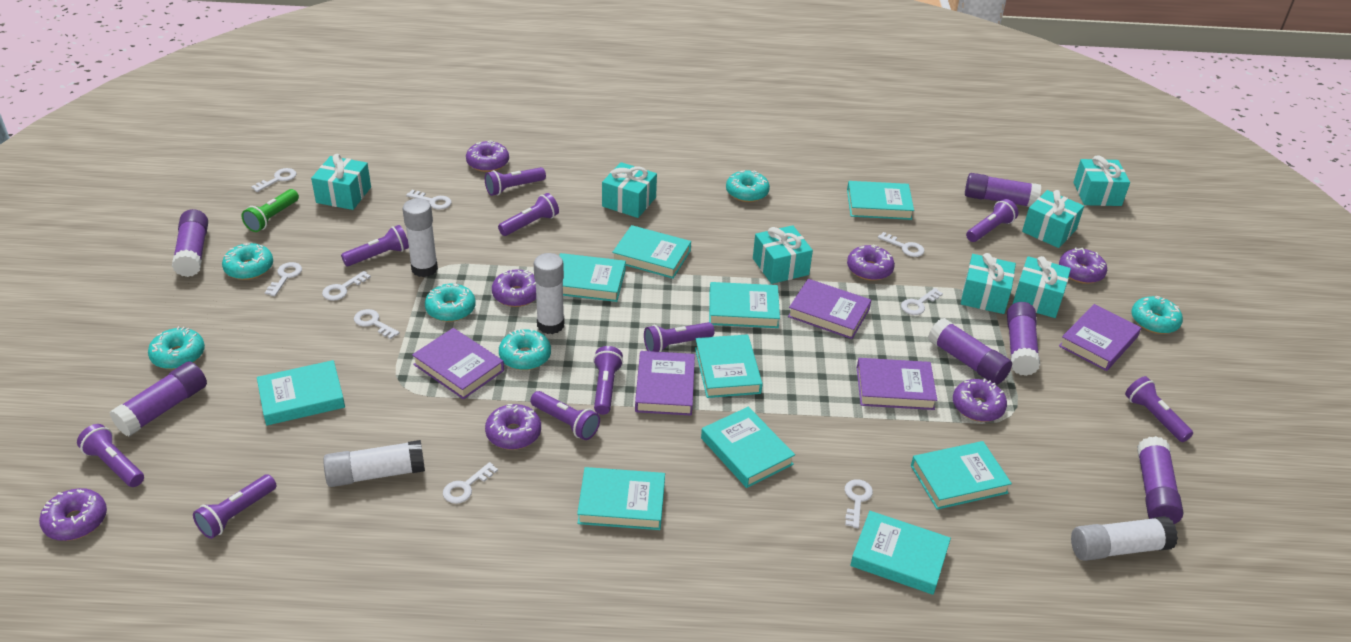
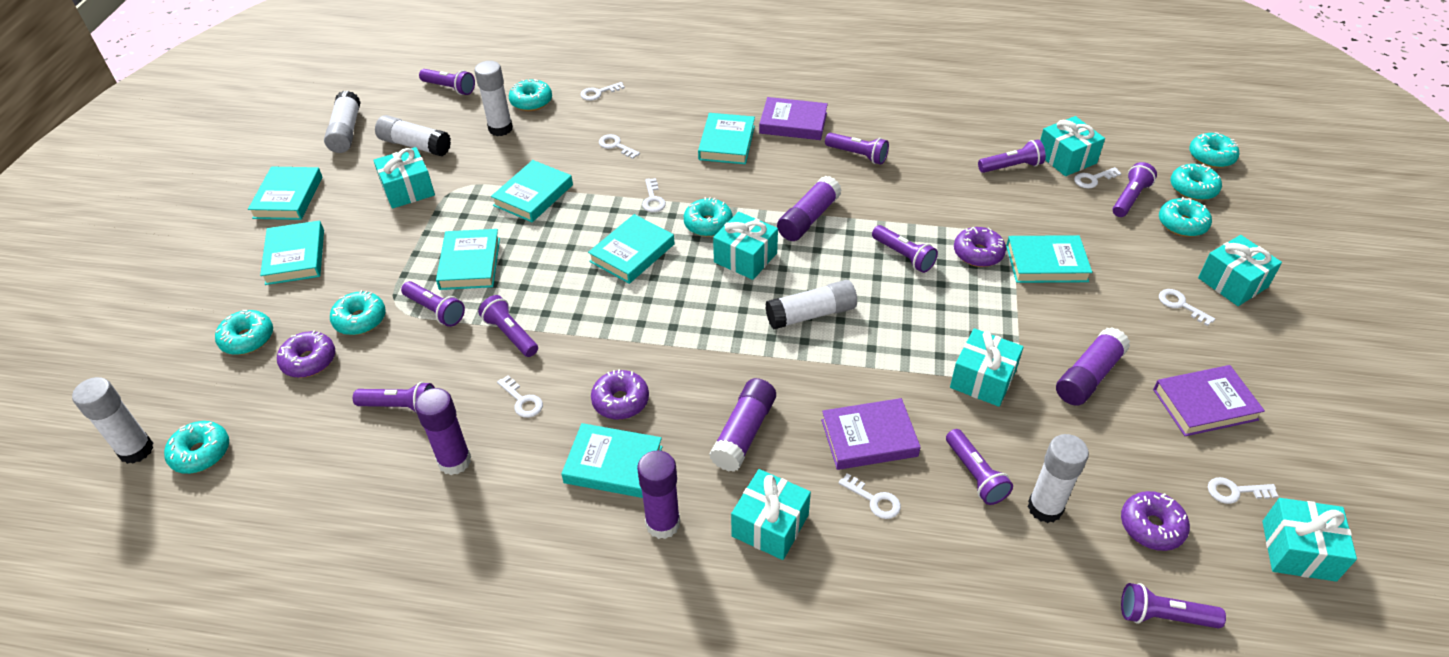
green flashlight: [242,189,299,232] = 1 -> none = 0
purple book: [412,328,504,399] [635,351,695,416] [788,279,871,339] [857,358,937,410] [1059,304,1141,371] = 5 -> [759,97,828,140] [821,398,921,470] [1153,365,1265,436] = 3
purple donut: [39,488,107,541] [466,140,509,172] [485,404,541,450] [492,269,536,307] [847,245,895,281] [953,378,1007,422] [1059,247,1107,284] = 7 -> [277,331,335,378] [591,369,649,420] [954,227,1006,267] [1121,491,1190,551] = 4
purple glue stick: [110,362,207,436] [172,209,208,277] [928,318,1012,385] [965,173,1041,207] [1007,302,1040,376] [1137,436,1183,524] = 6 -> [415,388,471,475] [637,450,680,539] [709,378,776,472] [777,176,842,241] [1056,327,1130,406] = 5
turquoise book: [257,360,345,425] [559,253,626,302] [577,467,665,530] [612,225,691,279] [695,334,762,398] [701,407,795,488] [709,282,780,328] [847,181,914,220] [850,511,951,595] [911,441,1012,510] = 10 -> [248,167,322,220] [260,221,324,285] [436,229,500,290] [491,160,573,222] [561,423,663,498] [588,214,675,284] [698,113,755,164] [1006,235,1092,283] = 8
turquoise donut: [148,326,205,369] [222,243,273,280] [425,284,476,322] [499,328,551,370] [726,170,770,202] [1131,296,1183,334] = 6 -> [164,421,229,474] [215,310,273,355] [330,290,386,335] [509,79,552,111] [684,197,733,237] [1159,197,1212,237] [1170,164,1222,201] [1189,132,1239,168] = 8
white glue stick: [323,440,425,487] [403,198,438,277] [534,253,565,334] [1071,516,1178,561] = 4 -> [72,377,153,464] [324,91,361,153] [375,115,451,156] [475,61,513,136] [765,280,857,330] [1028,434,1089,523] = 6
white key: [251,168,297,192] [265,262,302,296] [322,271,371,301] [354,309,400,339] [406,190,452,209] [443,462,498,504] [845,479,873,528] [878,232,925,257] [901,288,943,315] = 9 -> [497,375,543,418] [580,82,625,101] [599,134,640,159] [642,178,666,212] [839,473,901,519] [1074,167,1122,189] [1159,289,1215,326] [1208,477,1278,504] = 8

